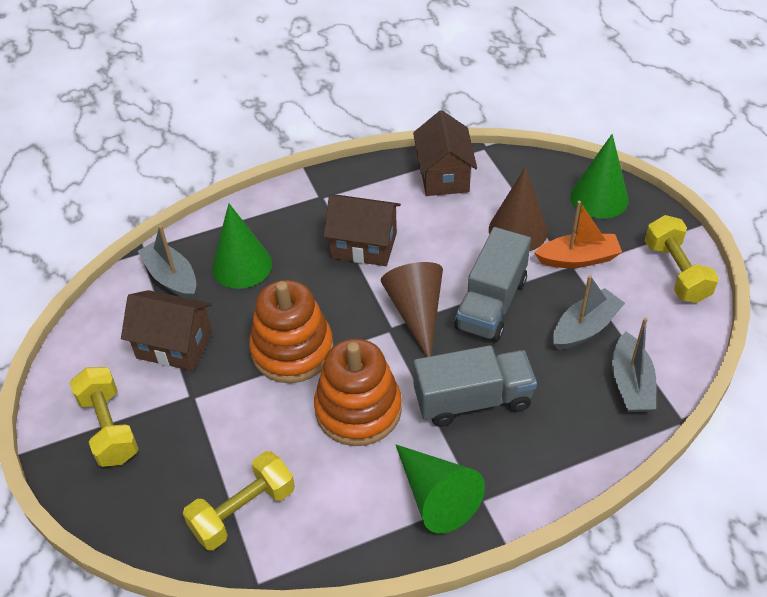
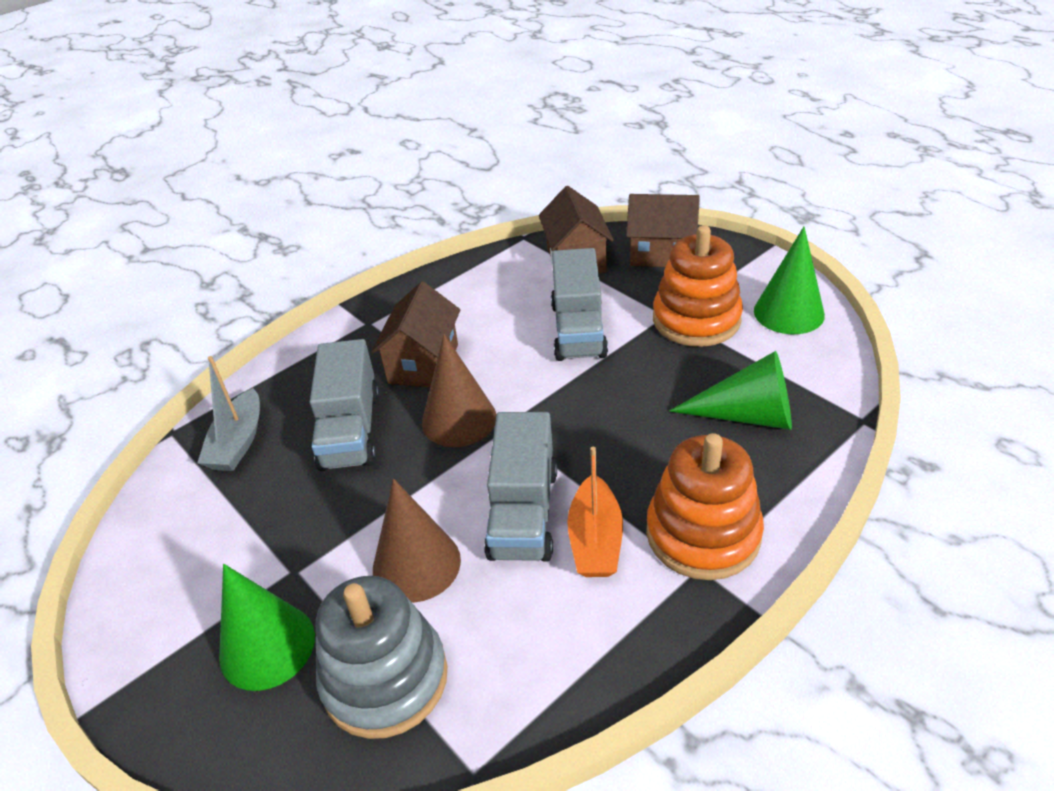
grey boat: [138,225,196,299] [553,275,625,350] [612,317,656,412] = 3 -> [197,356,260,471] = 1
grey stacking toy: none = 0 -> [316,576,448,739] = 1
grey truck: [413,345,537,427] [454,227,531,342] = 2 -> [310,339,380,471] [484,412,557,562] [551,248,608,361] = 3
yellow dumbbell: [70,367,139,467] [183,451,295,550] [645,215,719,303] = 3 -> none = 0

